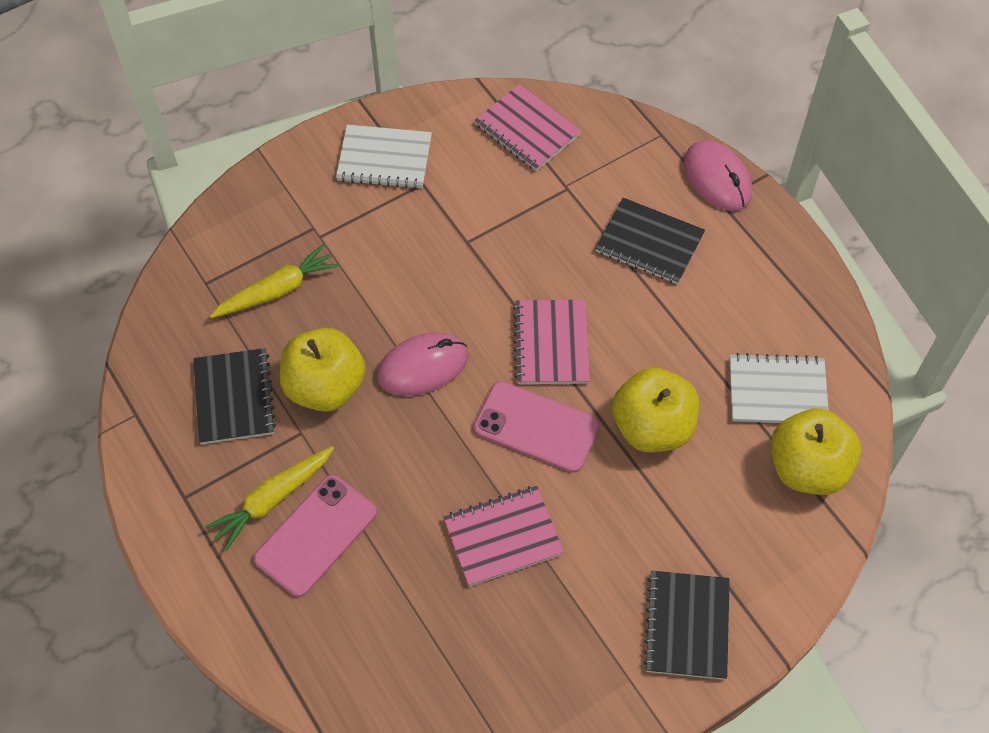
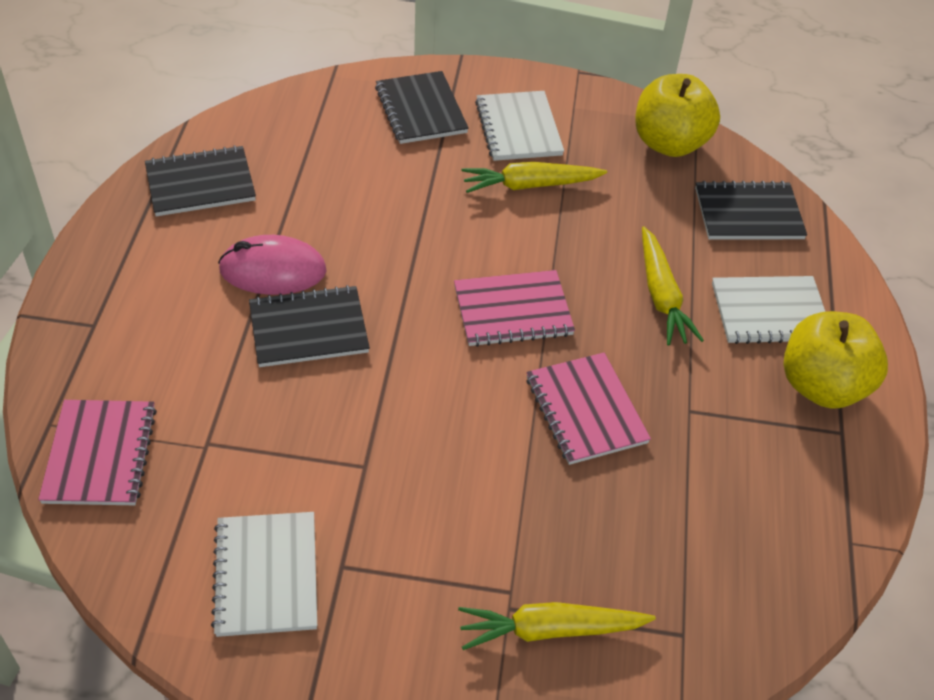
black notebook: [193,348,276,444] [595,198,705,284] [643,571,730,680] = 3 -> [145,145,256,216] [249,285,370,367] [375,71,469,144] [695,181,807,240] = 4
pink mouse: [377,333,468,396] [684,141,752,211] = 2 -> [218,235,327,295] = 1
pink phone: [254,475,377,597] [474,381,600,473] = 2 -> none = 0
white notebook: [336,125,432,189] [729,353,829,423] = 2 -> [211,512,317,637] [475,91,564,161] [712,276,825,344] = 3
yellow apple: [280,328,366,412] [612,367,699,452] [771,408,861,495] = 3 -> [635,74,720,157] [784,311,888,409] = 2
yellow carrot: [205,446,334,551] [210,243,340,318] = 2 -> [458,602,656,650] [461,162,607,193] [642,226,704,345] = 3

